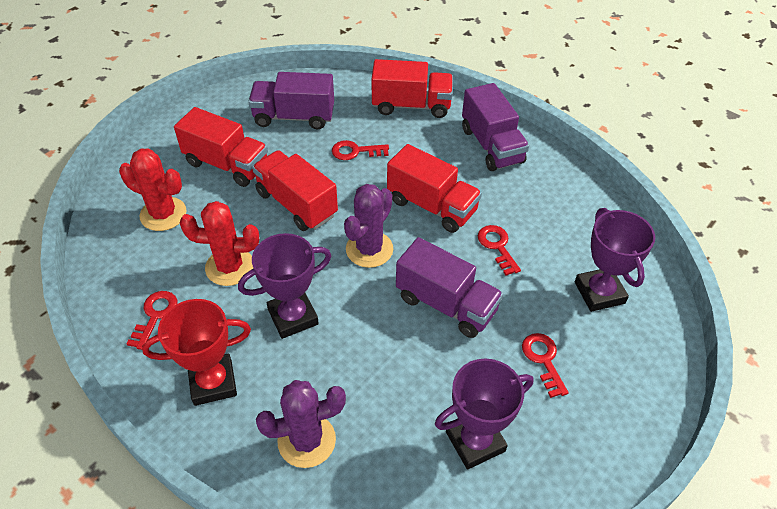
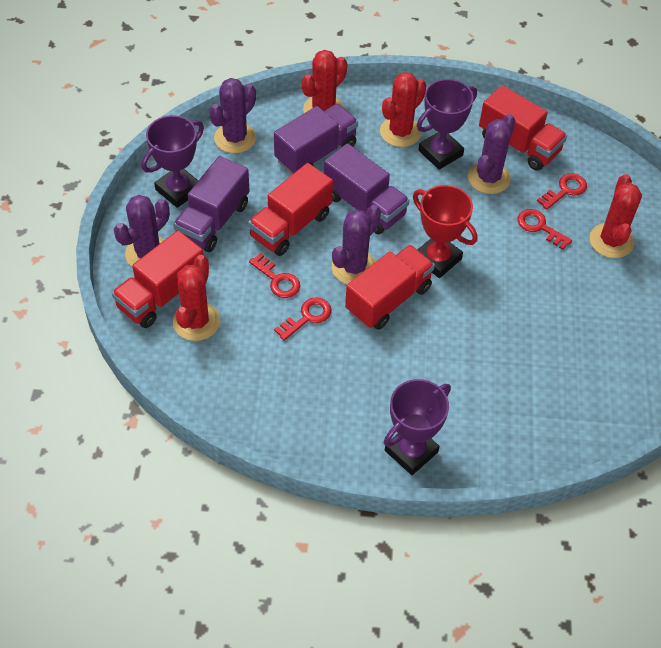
purple cactus: [256,380,346,468] [344,184,393,268] = 2 -> [114,195,170,266] [209,78,256,153] [332,205,381,284] [468,114,516,194] = 4
red cactus: [119,149,186,231] [180,201,259,286] = 2 -> [173,255,220,341] [301,50,347,113] [380,72,426,147] [590,174,642,258] = 4

